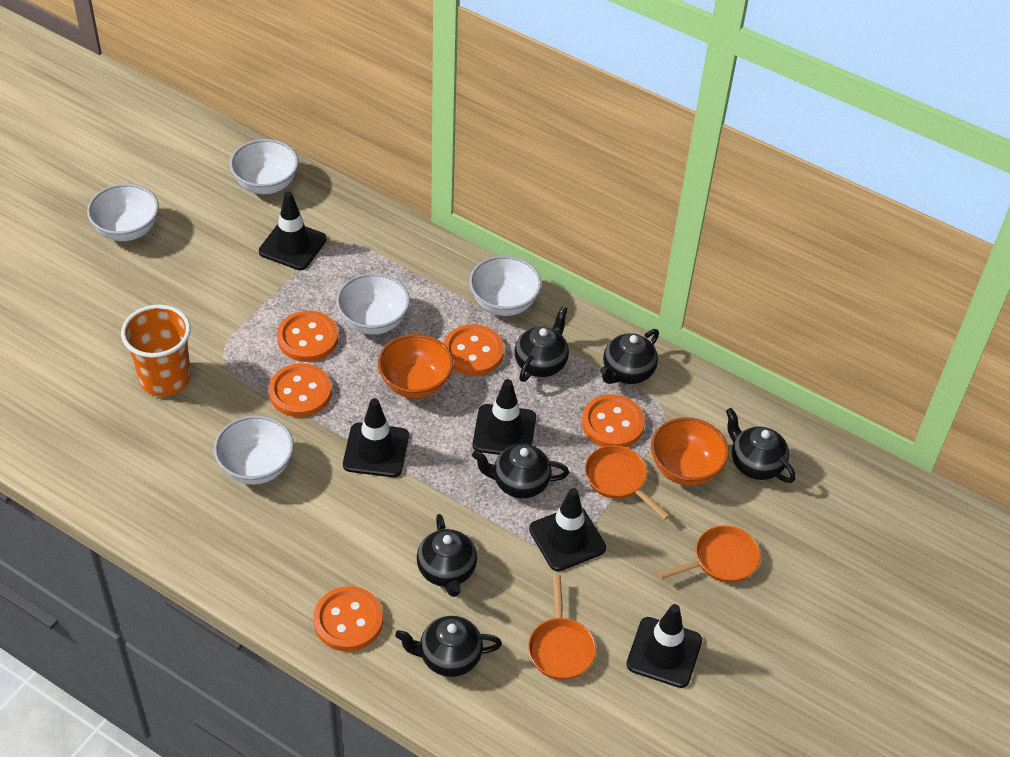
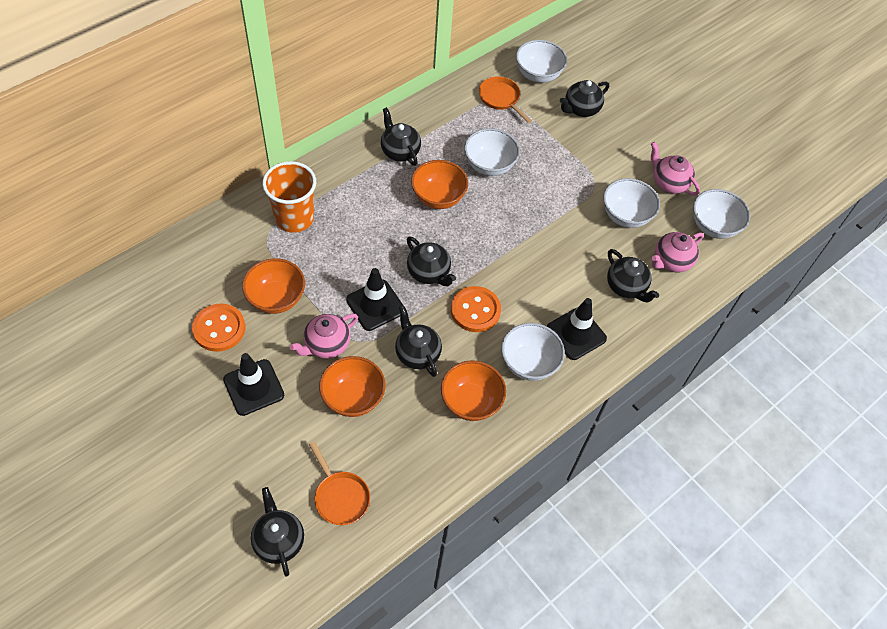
black traffic cone: [259,192,327,270] [343,398,409,477] [473,379,536,455] [529,488,606,571] [626,604,702,688] = 5 -> [223,353,284,416] [346,268,403,331] [547,298,607,360] = 3
orange bowl: [378,334,453,398] [651,417,729,486] = 2 -> [242,258,305,314] [319,356,386,417] [411,160,468,209] [441,361,506,421] = 4
orange button: [269,363,332,417] [277,311,338,362] [313,586,383,651] [444,324,504,376] [582,394,645,447] = 5 -> [192,304,245,352] [451,286,501,332] = 2
orange pan: [528,575,596,680] [585,445,670,520] [658,526,760,583] = 3 -> [309,442,370,525] [479,76,532,123] = 2
pink teapot: none = 0 -> [290,314,358,359] [651,142,700,196] [652,232,704,272] = 3

